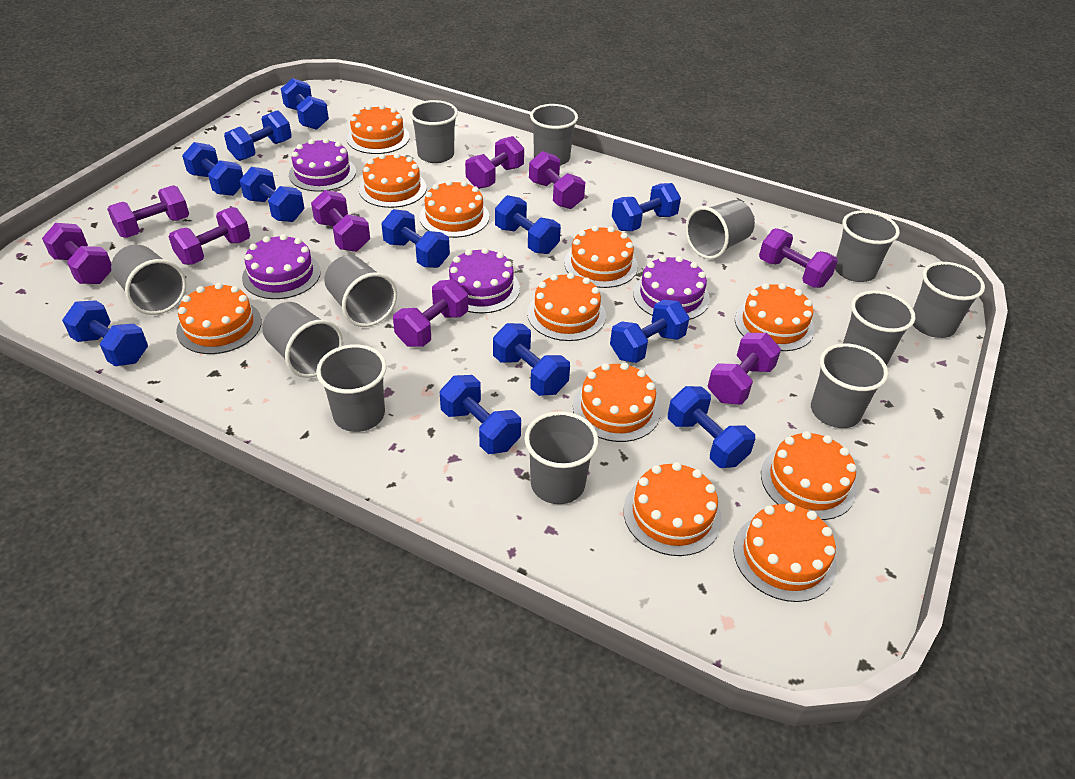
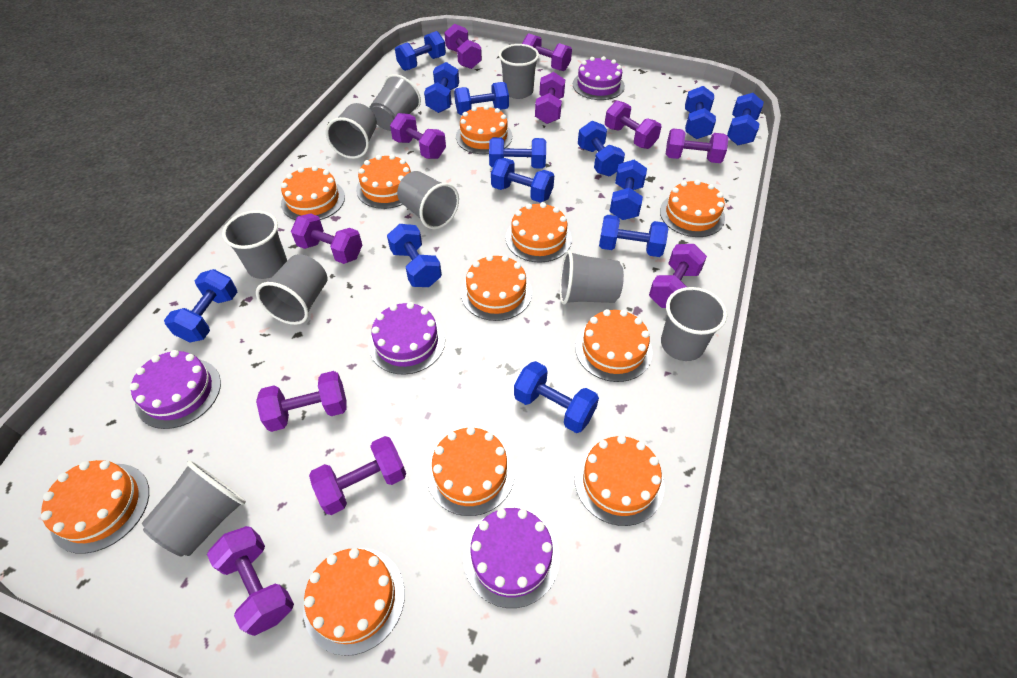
blue dumbbell: [62,300,148,366] [182,142,243,196] [224,110,292,161] [240,167,304,222] [281,78,329,130] [381,209,450,268] [440,375,521,454] [493,323,570,396] [495,195,561,254] [610,300,690,363] [612,183,681,231] [668,386,755,468] = 12 -> [164,269,237,342] [387,224,442,287] [395,31,446,71] [424,62,459,113] [454,82,509,115] [489,137,546,168] [491,158,554,203] [514,361,599,433] [578,121,625,176] [599,215,668,257] [609,160,647,220] [685,86,716,139] [727,93,764,145] = 13
grey cup: [111,245,187,315] [262,302,343,378] [316,344,387,432] [324,255,397,327] [409,100,458,163] [524,411,598,504] [530,104,578,166] [685,200,755,259] [811,343,888,428] [835,210,900,282] [843,290,915,365] [913,262,985,338] = 12 -> [142,461,246,557] [222,210,287,279] [256,254,327,325] [326,103,377,159] [369,74,421,131] [397,171,459,229] [499,44,539,99] [560,250,624,305] [661,287,727,361] = 9
purple dumbbell: [42,223,111,284] [107,185,189,238] [169,207,250,265] [311,190,370,252] [393,279,468,347] [465,136,524,189] [529,151,585,209] [708,333,781,405] [759,228,838,288] = 9 -> [207,526,294,636] [256,371,347,432] [291,213,362,264] [309,436,406,515] [390,113,446,159] [444,24,482,69] [522,33,572,71] [535,72,565,124] [605,101,661,149] [649,244,707,308] [666,128,729,163] = 11

